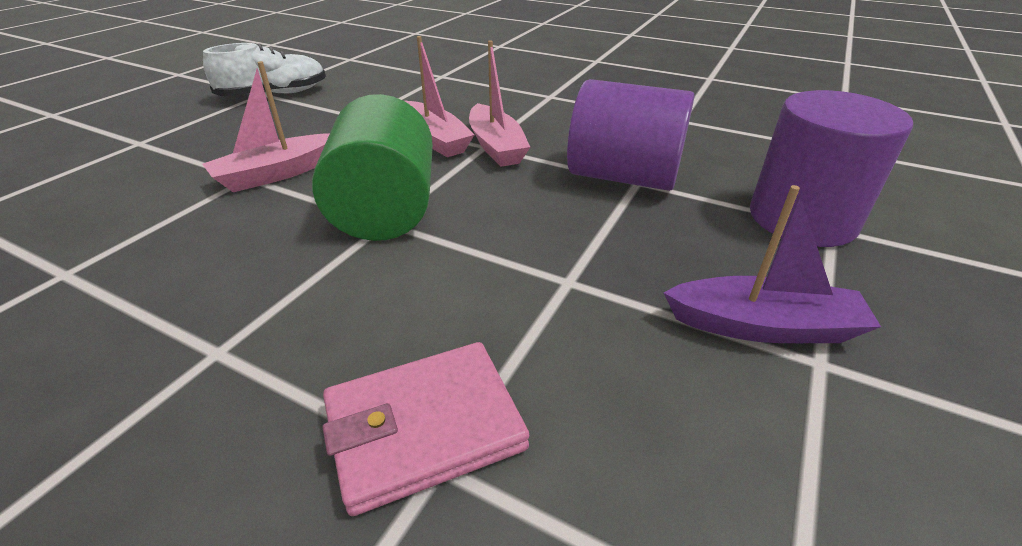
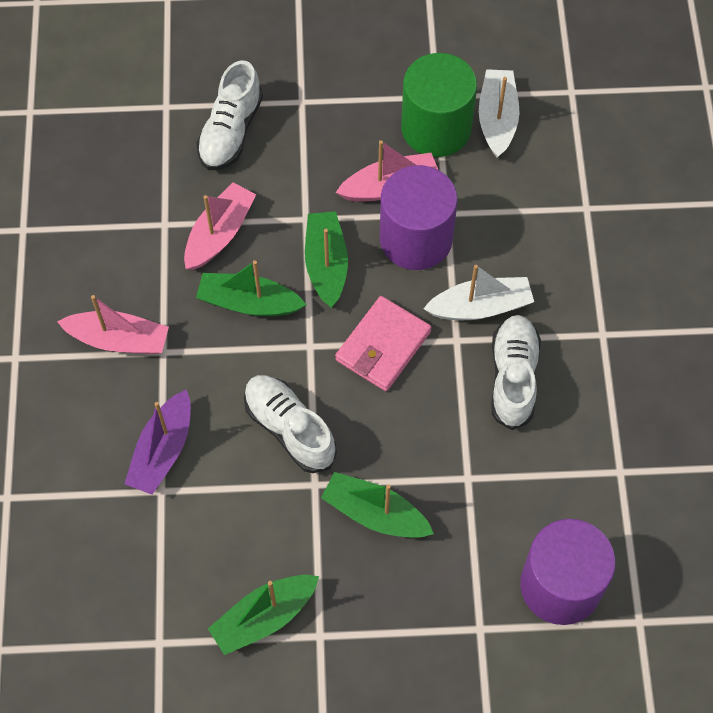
green boat: none = 0 -> [196,260,307,316] [208,575,319,655] [305,211,348,308] [321,472,434,538] = 4
white boat: none = 0 -> [423,265,534,320] [479,69,520,158] = 2
white shoe: [203,43,326,97] = 1 -> [197,60,263,170] [244,375,337,473] [491,315,541,430] = 3

